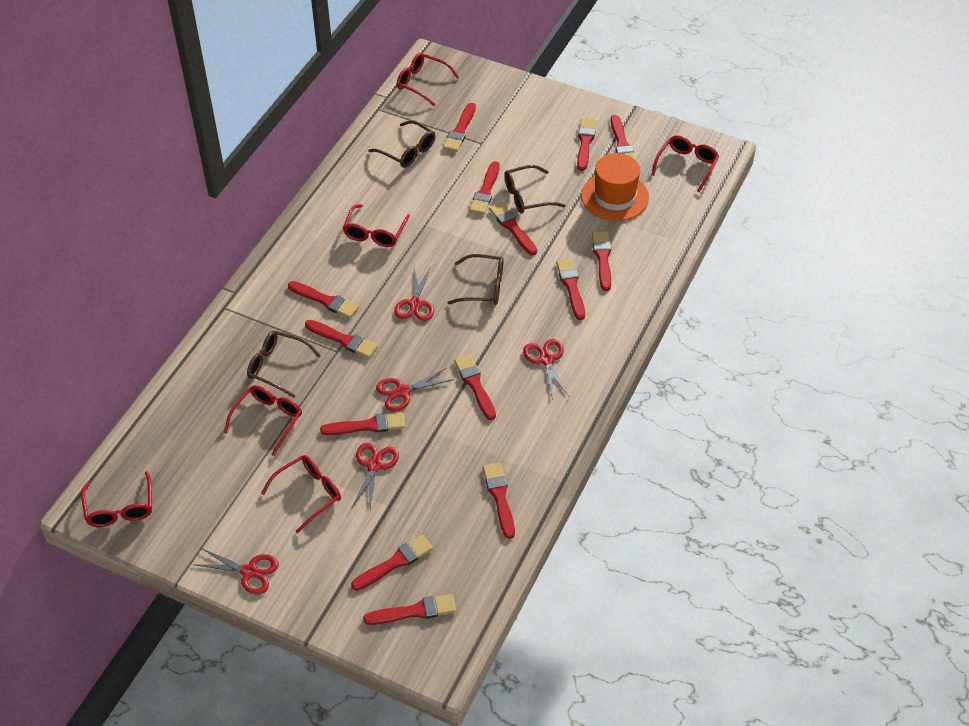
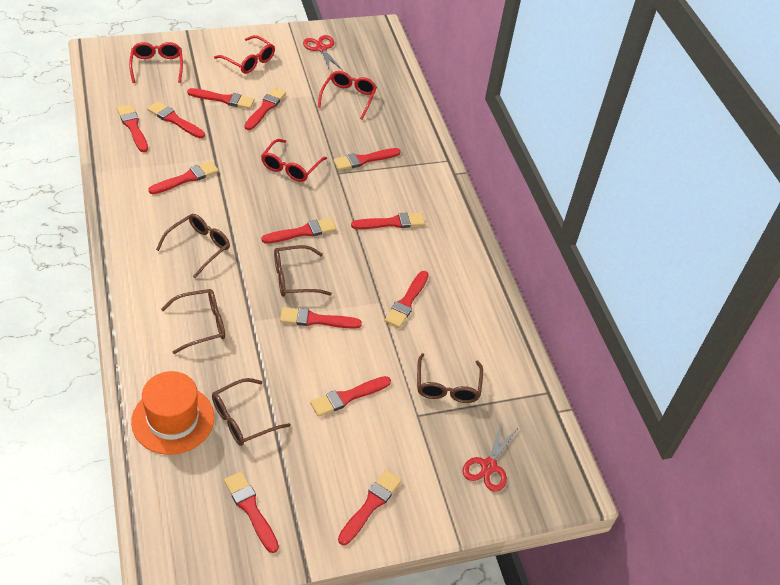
brown glasses: [247,331,321,398] [368,120,435,168] [447,254,504,305] [504,165,566,214] = 4 -> [156,214,230,278] [161,289,225,354] [212,378,291,446] [274,245,332,297] [417,353,483,403] = 5
red brush: [288,281,359,318] [305,320,378,358] [320,412,405,435] [351,535,433,591] [363,594,456,625] [443,103,476,152] [454,354,496,420] [469,161,500,215] [483,463,515,539] [489,202,537,255] [556,258,585,320] [577,118,596,171] [592,231,611,291] [610,115,635,159] = 14 -> [117,104,148,152] [147,101,205,138] [148,161,219,194] [187,88,255,109] [224,471,279,553] [244,87,286,130] [262,218,336,244] [280,307,362,329] [310,376,391,417] [333,148,401,170] [338,470,402,545] [351,212,425,229] [385,271,429,328] = 13
red glasses: [81,471,152,527] [224,385,302,456] [261,455,341,534] [343,204,410,247] [397,53,459,106] [652,135,719,192] = 6 -> [129,42,183,83] [214,35,275,74] [261,139,327,182] [318,71,377,120] = 4
red scissors: [193,548,279,595] [352,443,399,509] [376,368,454,412] [394,267,434,321] [523,339,570,400] = 5 -> [303,35,343,71] [462,423,519,492] = 2

